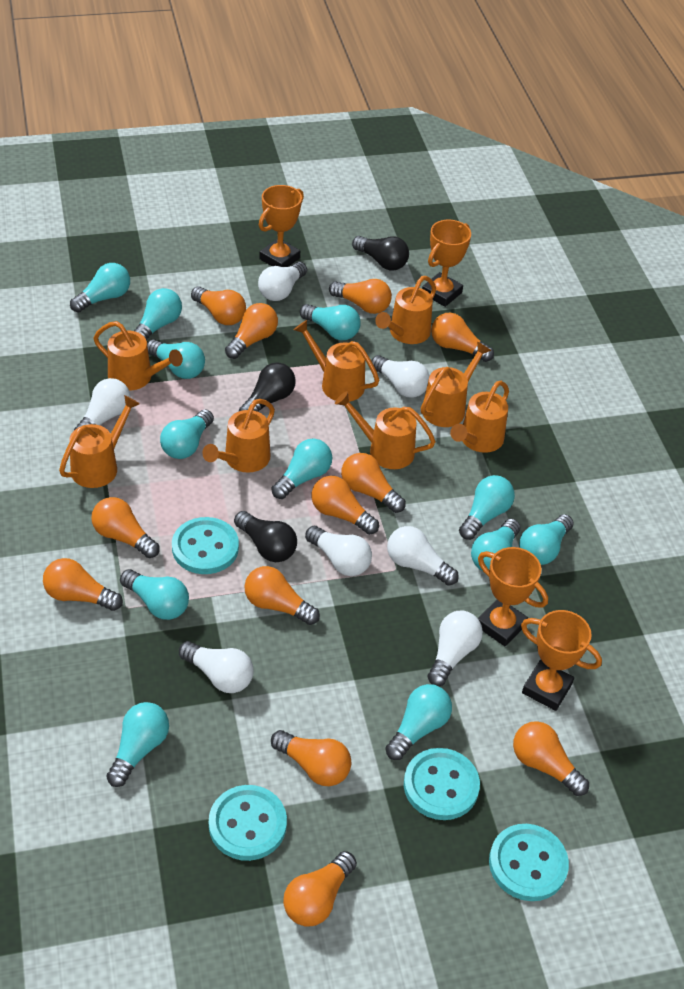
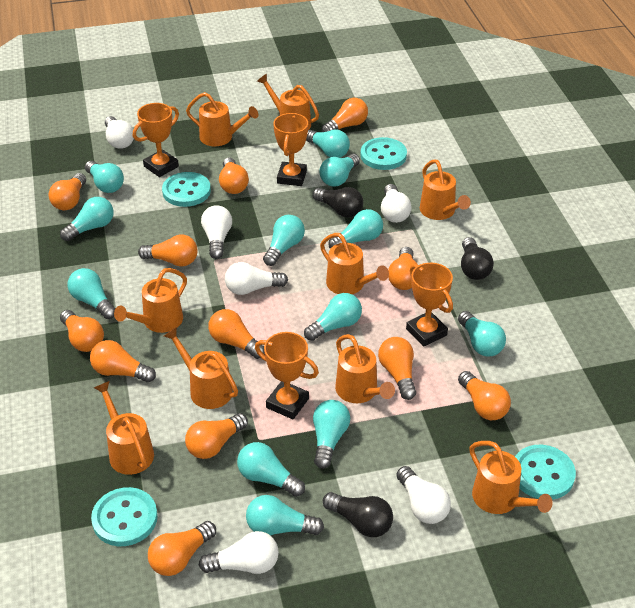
orange watering can: [59,395,140,488] [93,321,183,391] [202,399,275,473] [294,320,379,402] [335,391,436,469] [375,276,436,344] [421,342,491,427] [450,381,509,453] = 8 -> [94,381,154,475] [114,268,187,333] [164,327,238,409] [186,92,258,146] [257,74,319,130] [320,233,389,294] [335,334,395,403] [420,160,471,220] [469,441,553,514] = 9
white light bulb: [74,378,130,430] [179,641,254,693] [258,262,307,301] [305,526,372,576] [371,355,430,398] [387,526,459,586] [428,610,483,686] = 7 -> [105,116,134,149] [199,531,279,574] [201,205,232,259] [225,262,288,295] [381,184,412,223] [396,466,451,524] = 6

